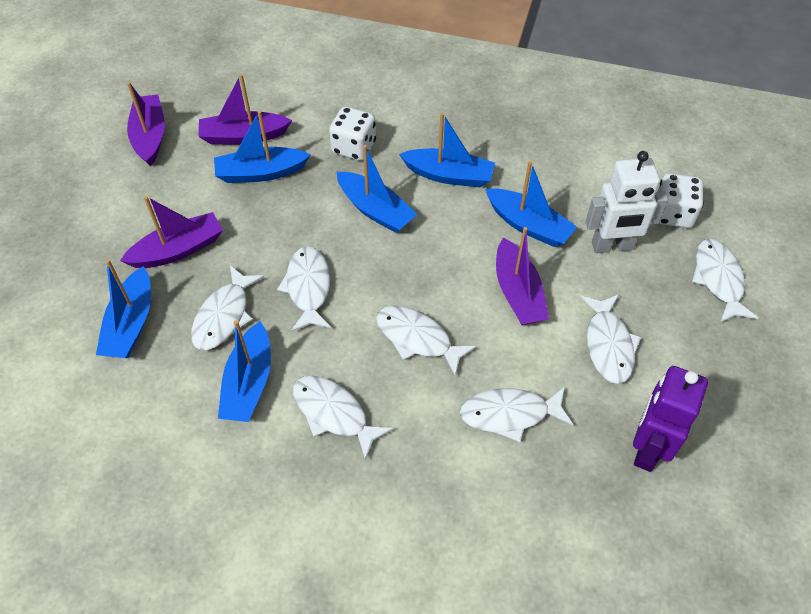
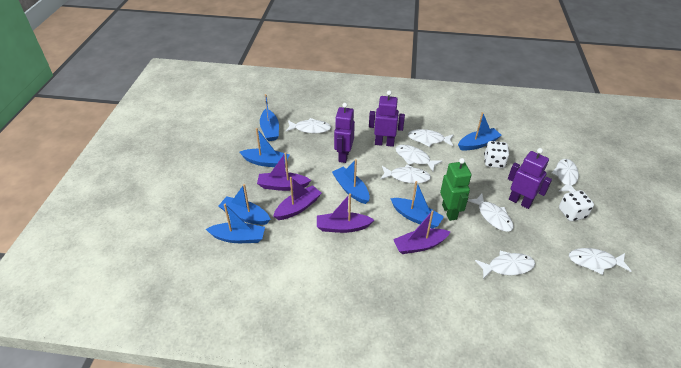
blue boat: [96,259,151,358] [214,111,311,183] [218,320,271,422] [337,145,418,233] [399,113,495,187] [485,161,577,247] = 6 -> [206,204,265,243] [218,184,271,225] [240,128,289,167] [260,94,279,141] [332,159,370,204] [390,181,444,229] [458,112,502,151] = 7
green robot: none = 0 -> [440,158,471,221] = 1
purple robot: [633,366,708,472] = 1 -> [334,103,355,163] [369,90,405,147] [508,148,552,209] = 3
white fish: [191,265,264,350] [277,246,331,332] [293,375,393,460] [376,306,477,377] [460,387,573,442] [580,294,641,384] [692,239,759,323] = 7 -> [285,118,331,133] [380,165,431,183] [396,145,442,171] [408,129,454,147] [468,193,514,232] [475,251,535,279] [551,159,579,192] [569,248,632,275] = 8
white robot: [586,151,668,253] = 1 -> none = 0

